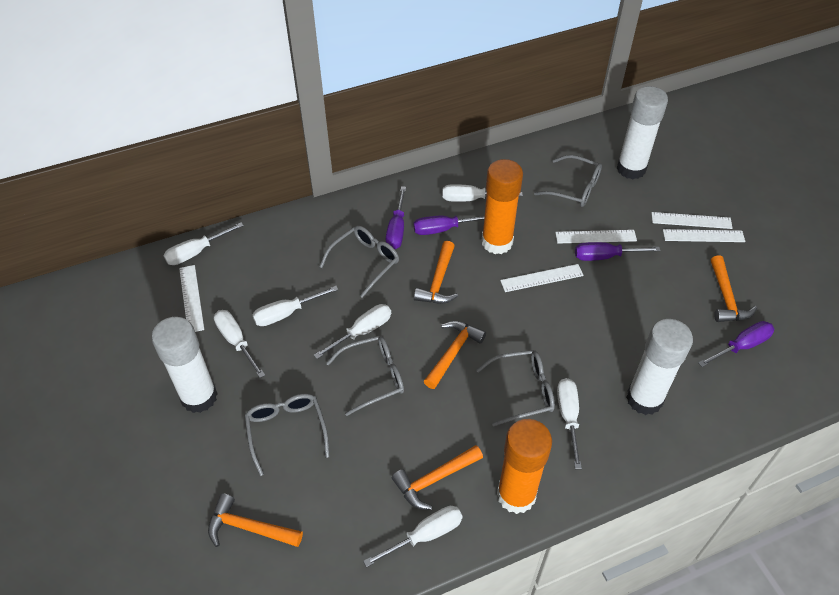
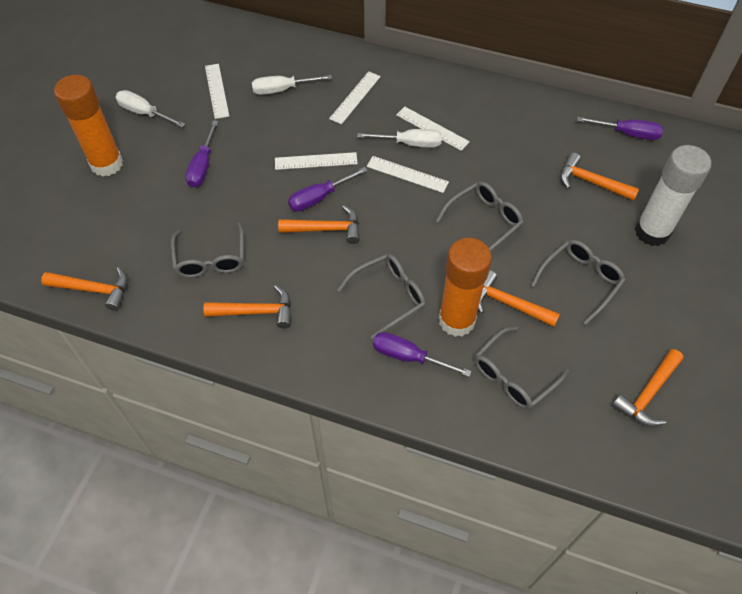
orange hammer: [208,493,303,547] [392,445,483,510] [414,241,458,304] [424,321,486,389] [711,255,757,322] = 5 -> [41,267,128,311] [203,285,291,329] [278,205,360,244] [478,270,560,327] [561,153,639,201] [612,349,684,427] = 6
white glue stick: [151,317,218,413] [617,86,668,179] [626,319,693,415] = 3 -> [635,145,711,246] = 1
white screwdriver: [163,223,244,265] [214,310,265,378] [253,286,338,326] [314,304,391,359] [363,506,462,567] [443,184,523,202] [557,378,582,469] = 7 -> [115,90,185,127] [252,75,332,95] [357,129,442,147] = 3

